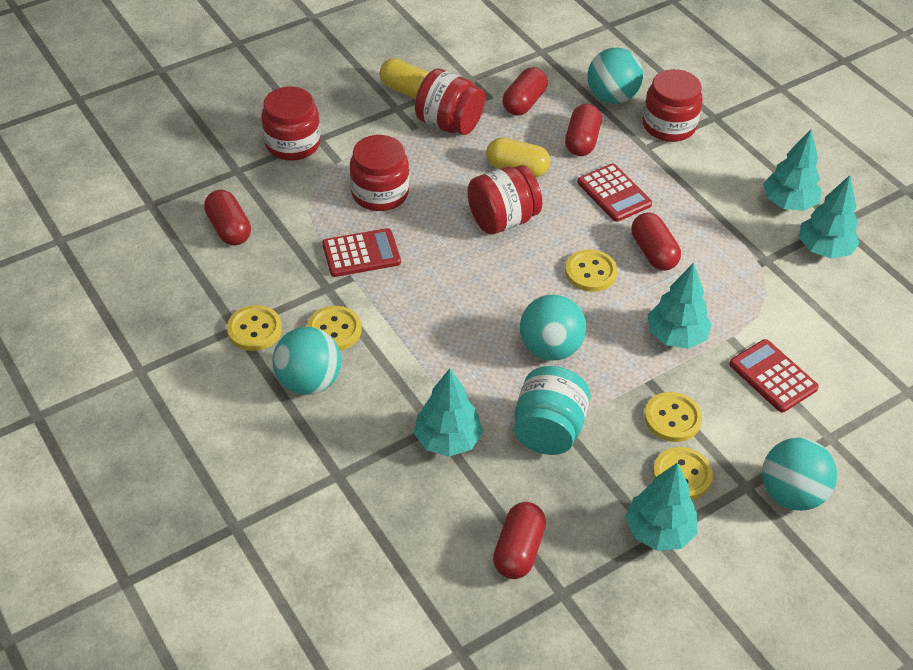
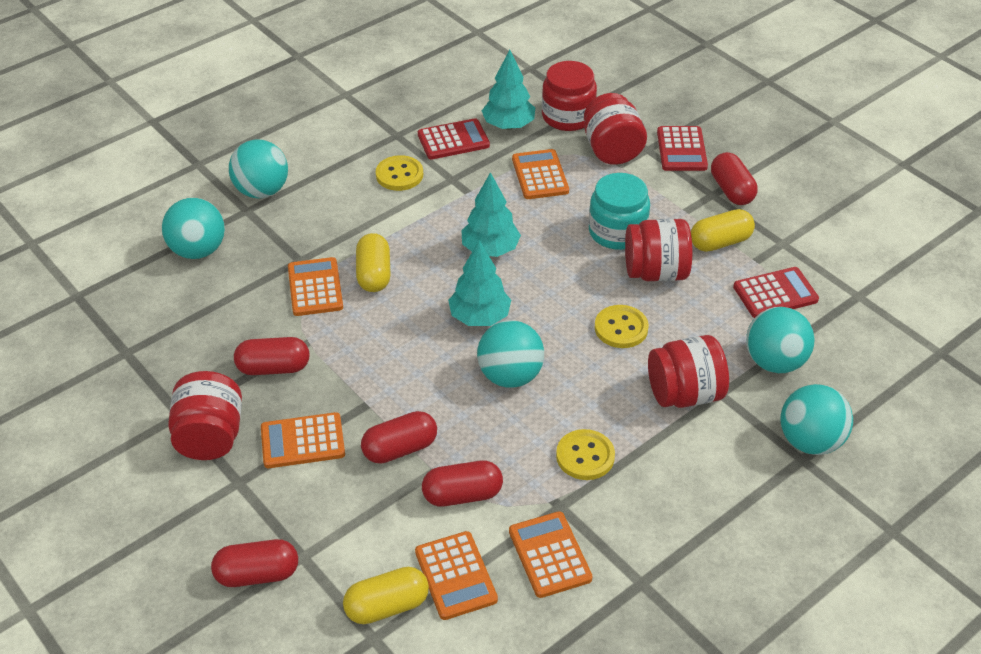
orange calculator: none = 0 -> [261,412,345,468] [288,257,343,316] [415,531,498,620] [509,511,593,598] [512,149,569,199] = 5
turquoise ball: [273,327,341,395] [520,294,586,361] [587,48,643,104] [762,438,837,511] = 4 -> [162,198,225,259] [229,140,288,198] [477,320,544,388] [746,307,814,373] [780,384,853,455] = 5
turquoise tree: [414,368,483,457] [625,462,698,551] [648,263,712,349] [763,129,822,211] [799,175,860,259] = 5 -> [448,240,511,326] [461,172,521,257] [482,49,535,129] = 3
yellow button: [227,305,282,351] [307,306,361,350] [565,249,617,292] [644,392,702,442] [653,447,713,500] = 5 -> [376,155,423,191] [556,429,615,480] [594,305,649,348] = 3
yellow capsule: [379,58,429,99] [486,137,551,177] = 2 -> [343,567,429,624] [356,233,390,292] [691,209,755,252] = 3

